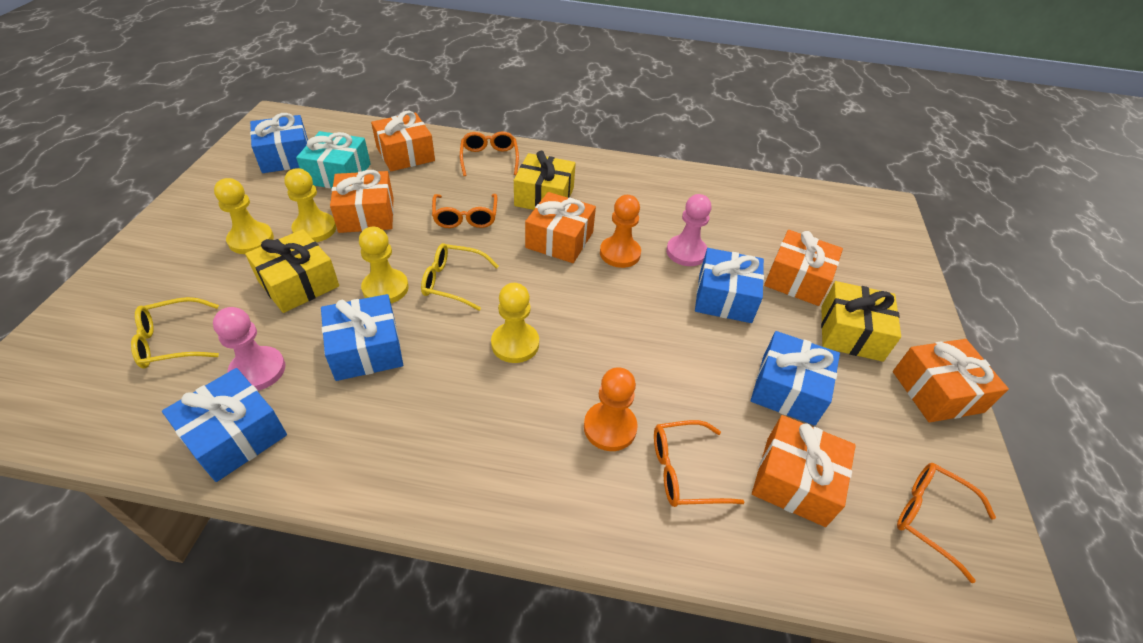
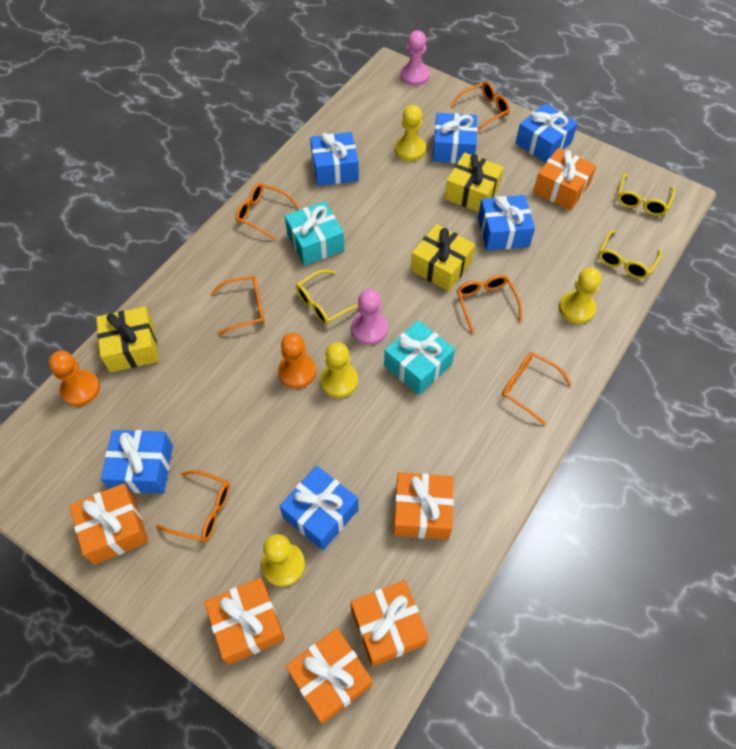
blue gift: [162,368,287,482] [250,113,308,173] [321,294,403,381] [695,248,764,323] [751,331,840,426] = 5 -> [101,430,173,494] [279,466,358,550] [310,132,359,186] [433,113,478,163] [478,195,535,251] [516,103,578,163] = 6
orange glasses: [432,194,497,228] [460,131,519,176] [654,420,744,507] [897,463,996,583] = 4 -> [156,470,230,542] [211,276,265,335] [236,183,299,240] [451,81,510,132] [457,275,522,333] [502,352,572,425] = 6
turquoise gift: [296,131,371,188] = 1 -> [285,201,344,265] [384,320,455,395] = 2
yellow glasses: [131,297,219,369] [421,243,499,311] = 2 -> [296,269,358,325] [598,230,662,279] [617,174,675,216] = 3

